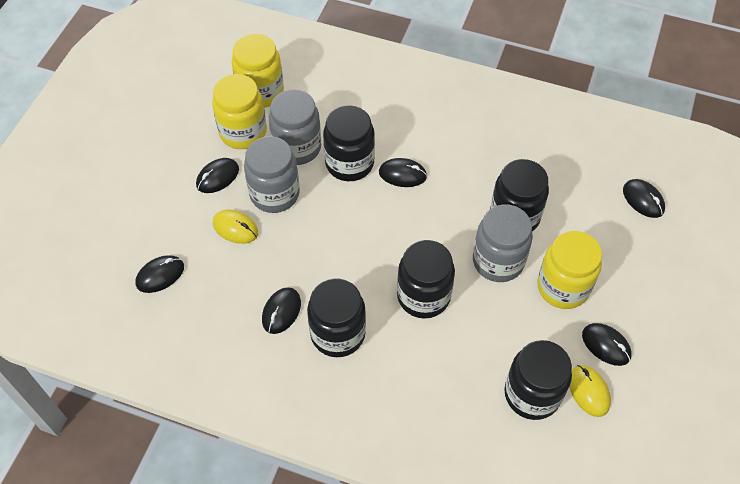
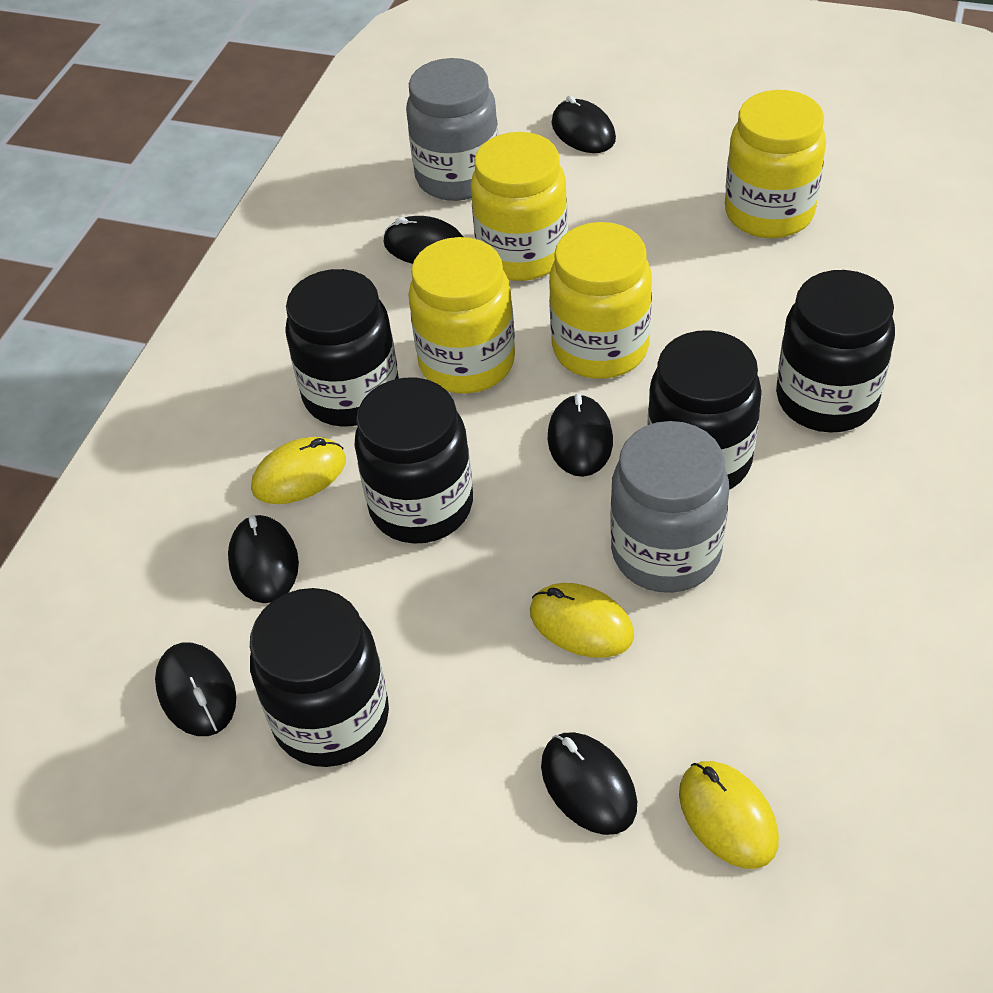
grey jar: [244,136,300,213] [269,89,321,165] [473,204,533,282] = 3 -> [406,58,498,201] [610,421,729,593] = 2
yellow jar: [212,74,267,149] [232,34,284,108] [537,231,602,309] = 3 -> [408,237,515,394] [471,132,568,281] [549,222,652,379] [725,90,826,238] = 4
yellow mouse: [213,210,258,244] [570,365,611,417] = 2 -> [251,437,346,504] [530,583,634,658] [679,761,779,869] = 3

